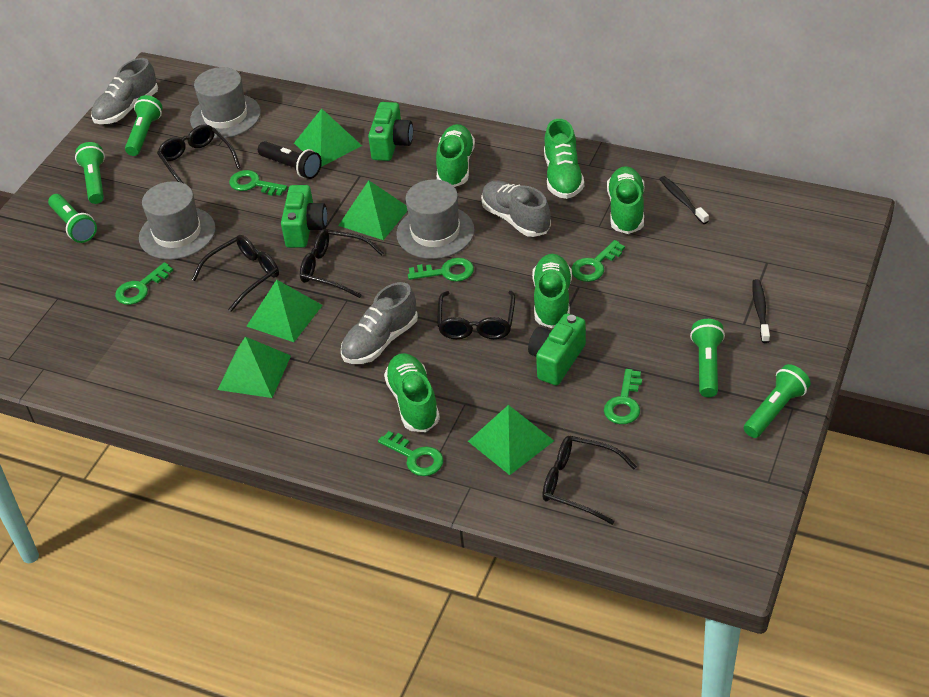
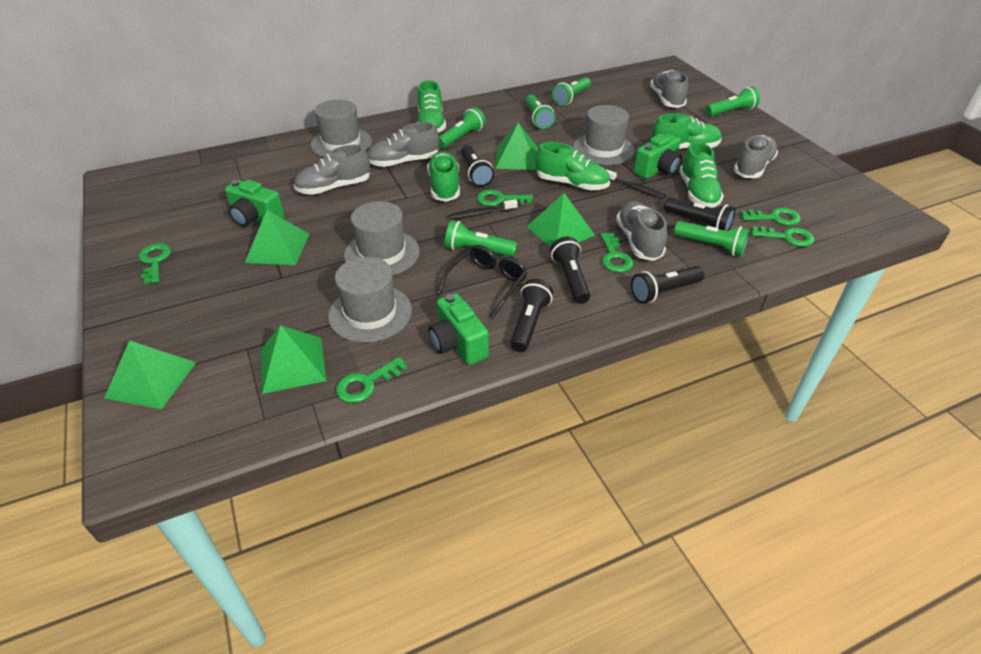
black flashlight: [258,141,322,179] = 1 -> [461,145,494,187] [510,279,553,352] [550,237,590,304] [631,266,704,304] [664,197,735,231] = 5
black glasses: [157,125,241,183] [192,235,279,312] [300,229,384,298] [437,291,515,339] [542,436,637,525] = 5 -> [437,245,527,319] = 1
green flashlight: [48,194,97,243] [75,142,105,204] [125,95,163,156] [690,319,725,397] [744,364,811,438] = 5 -> [439,107,486,148] [445,220,517,257] [525,95,555,129] [552,77,591,106] [674,221,750,256] [705,87,760,117] = 6
grey hat: [139,181,216,260] [190,67,261,139] [396,179,475,259] = 3 -> [311,100,372,157] [328,257,412,343] [344,201,420,275] [573,105,634,165] = 4
grey shoe: [91,58,158,124] [341,282,418,364] [481,180,551,237] = 3 -> [294,145,370,195] [368,122,439,167] [616,201,667,261] [650,70,688,108] [734,135,778,178] = 5

